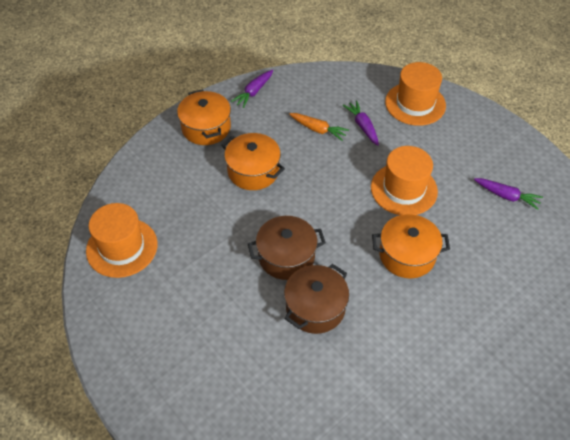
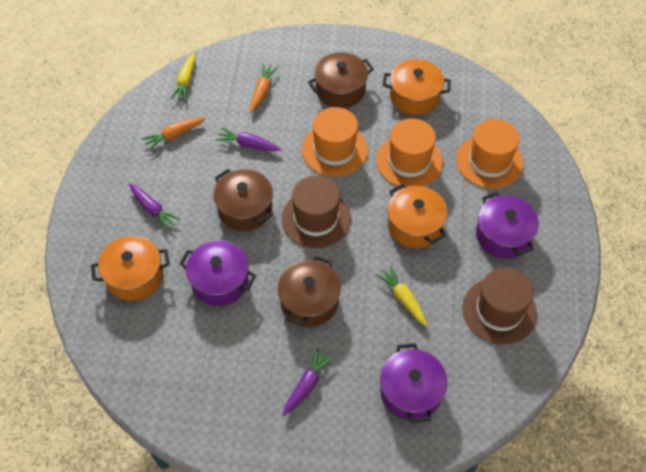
brown hat: none = 0 -> [282,176,351,248] [462,268,537,345] = 2
brown pot: [248,216,326,280] [284,264,349,334] = 2 -> [213,169,273,231] [277,256,341,327] [308,52,374,108] = 3
orange carrot: [289,113,349,141] = 1 -> [141,117,205,150] [250,64,278,113] = 2
purple pot: none = 0 -> [179,240,256,306] [380,343,448,423] [476,192,539,259] = 3
yellow carrot: none = 0 -> [170,52,195,101] [376,265,427,326] = 2

